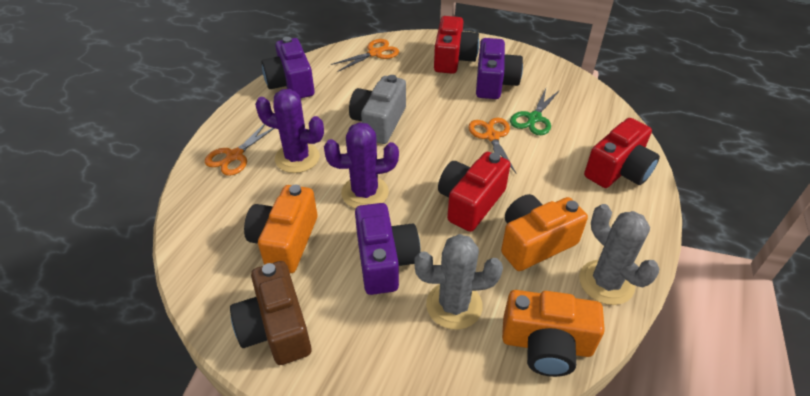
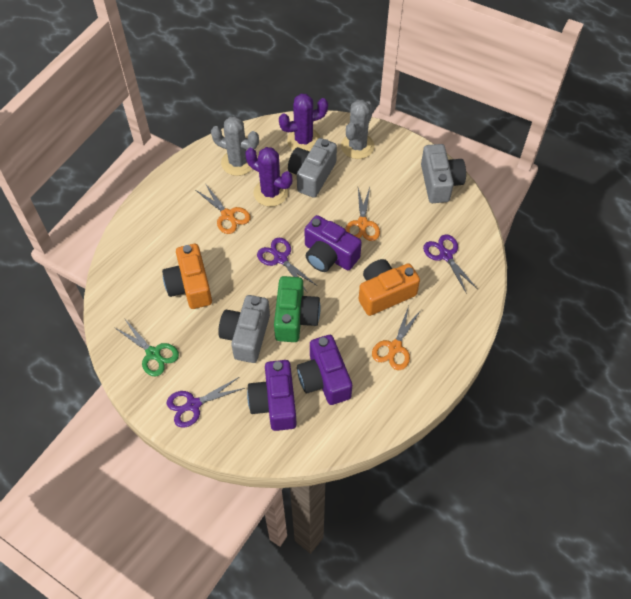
brown camera: [230,261,311,365] = 1 -> none = 0
green camera: none = 0 -> [274,276,321,342] = 1
grey camera: [349,75,406,144] = 1 -> [218,295,270,363] [288,138,337,198] [421,144,466,203] = 3
orange camera: [244,185,317,273] [501,194,588,271] [502,290,605,377] = 3 -> [162,244,212,309] [359,259,420,316] = 2
purple scissors: none = 0 -> [167,377,245,428] [257,238,316,292] [423,234,477,294] = 3
red camera: [434,16,479,74] [438,152,510,232] [584,118,660,188] = 3 -> none = 0

